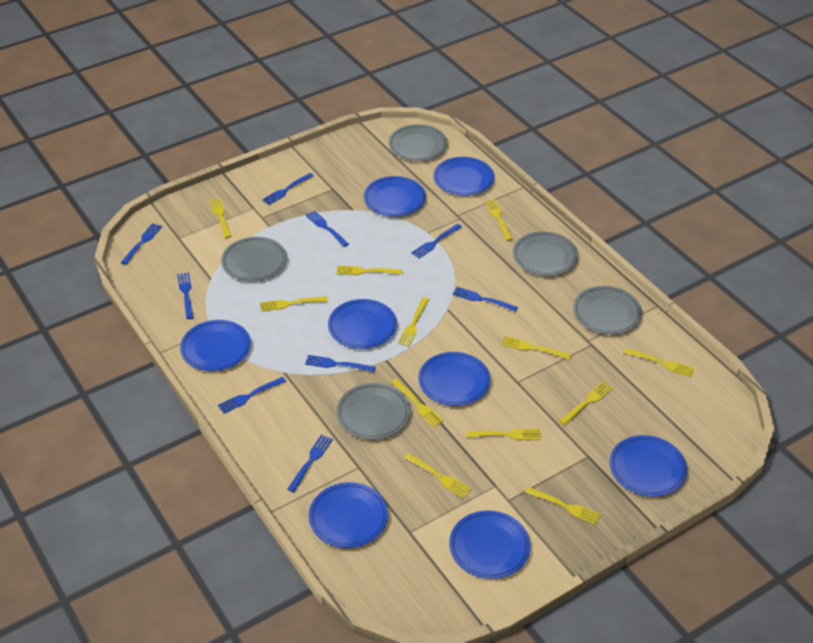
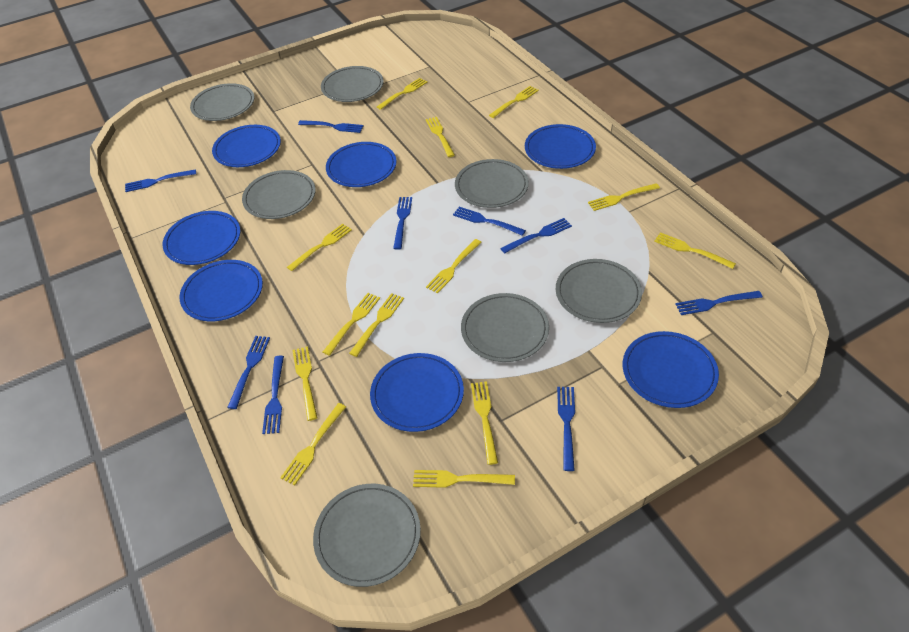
blue plate: [180,320,251,371] [309,482,388,548] [328,299,397,349] [364,176,426,217] [418,352,490,406] [433,157,494,196] [449,511,530,579] [610,435,687,497] = 8 -> [162,211,240,265] [179,260,263,321] [212,125,281,167] [326,142,396,187] [370,353,464,432] [525,124,596,169] [623,331,719,408] = 7
grey plate: [221,237,287,282] [336,383,410,440] [388,124,448,161] [513,231,578,276] [573,286,642,335] = 5 -> [190,83,254,121] [242,170,316,219] [313,484,421,587] [321,66,384,102] [455,159,529,208] [461,293,549,362] [556,259,642,323] = 7
yellow fork: [210,198,231,238] [260,296,328,311] [337,266,402,275] [391,378,443,427] [398,297,429,346] [404,453,471,498] [466,429,541,440] [485,200,513,241] [502,336,571,360] [525,487,601,525] [559,381,613,425] [624,348,694,377] = 12 -> [280,403,346,485] [287,224,352,271] [292,346,317,421] [323,293,380,356] [349,293,404,357] [377,78,427,110] [413,470,515,488] [426,117,455,157] [426,239,482,294] [471,381,498,465] [489,86,539,118] [588,183,660,211] [654,232,736,269] = 13

